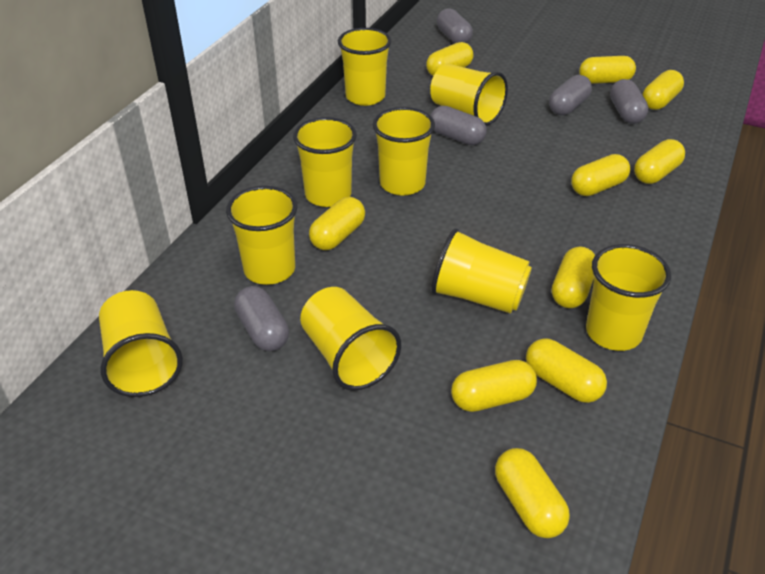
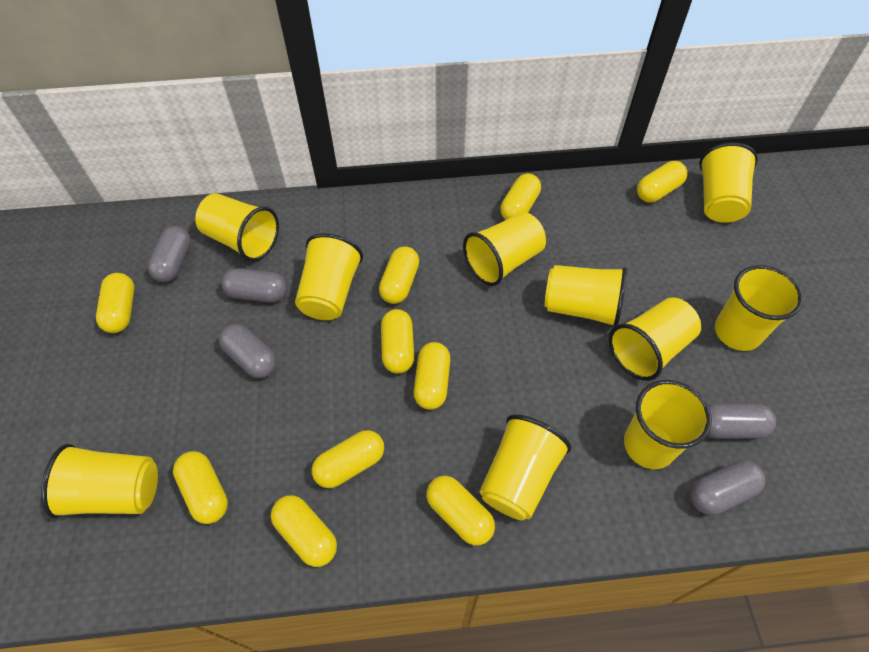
yellow cup: [99,290,183,397] [226,186,298,285] [293,117,357,207] [300,287,401,391] [338,28,392,106] [372,107,435,196] [430,64,508,126] [431,228,532,314] [586,244,671,351] = 9 -> [41,444,158,518] [195,193,279,261] [295,233,363,320] [463,212,546,286] [480,414,571,521] [545,265,627,327] [609,297,701,381] [624,380,712,469] [699,142,758,223] [715,265,803,351] = 10

